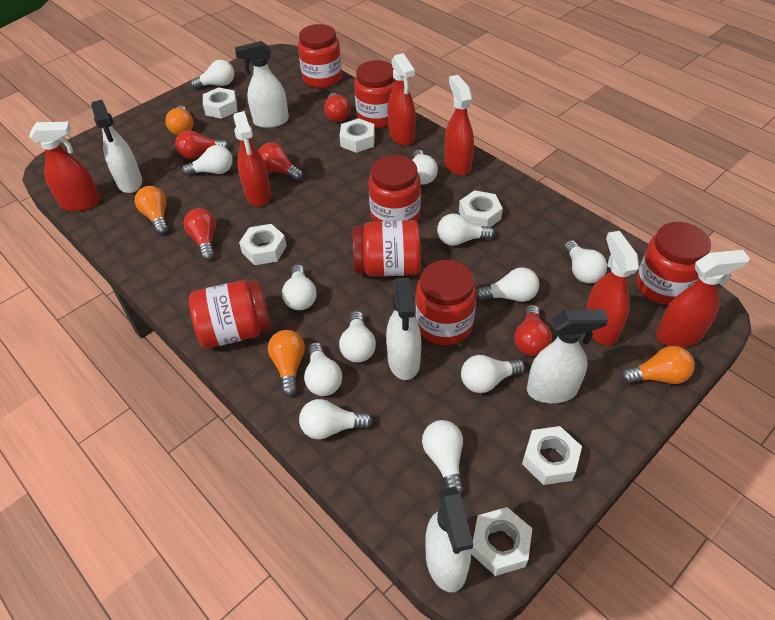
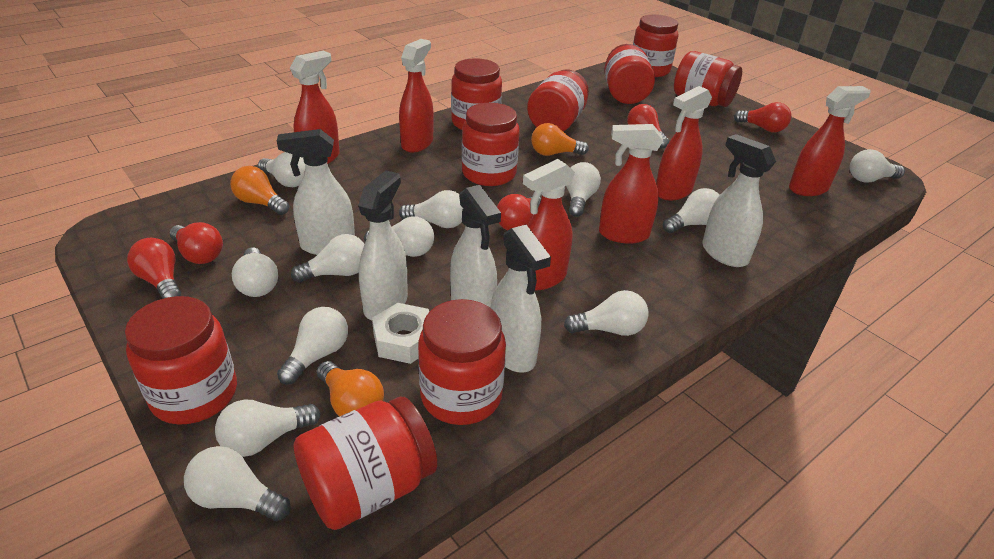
orange light bulb: [135,186,168,234] [165,106,193,135] [268,330,305,396] [621,346,695,384] = 4 -> [230,166,289,215] [317,361,384,417] [531,123,589,156] = 3
red jar: [189,280,271,348] [298,24,342,88] [353,220,421,277] [354,60,396,128] [368,155,421,222] [416,260,477,345] [636,222,711,305] = 7 -> [125,296,237,425] [293,397,437,530] [418,299,506,425] [451,58,502,130] [462,103,520,186] [527,69,589,131] [604,44,655,104] [633,14,678,77] [674,51,742,107] = 9
white nut: [203,87,237,119] [239,224,287,265] [339,118,375,153] [459,190,503,227] [471,507,532,576] [522,426,582,485] = 6 -> [372,303,429,364] = 1

